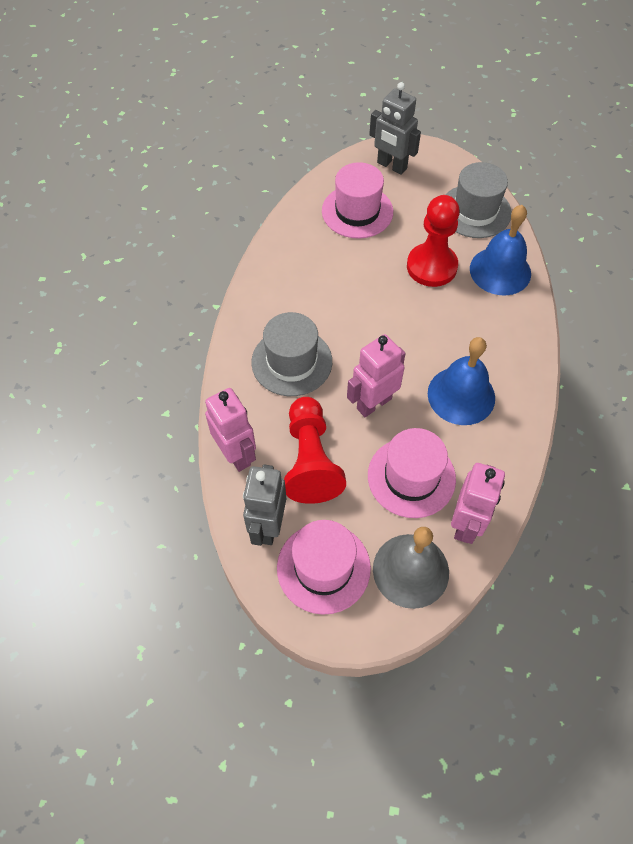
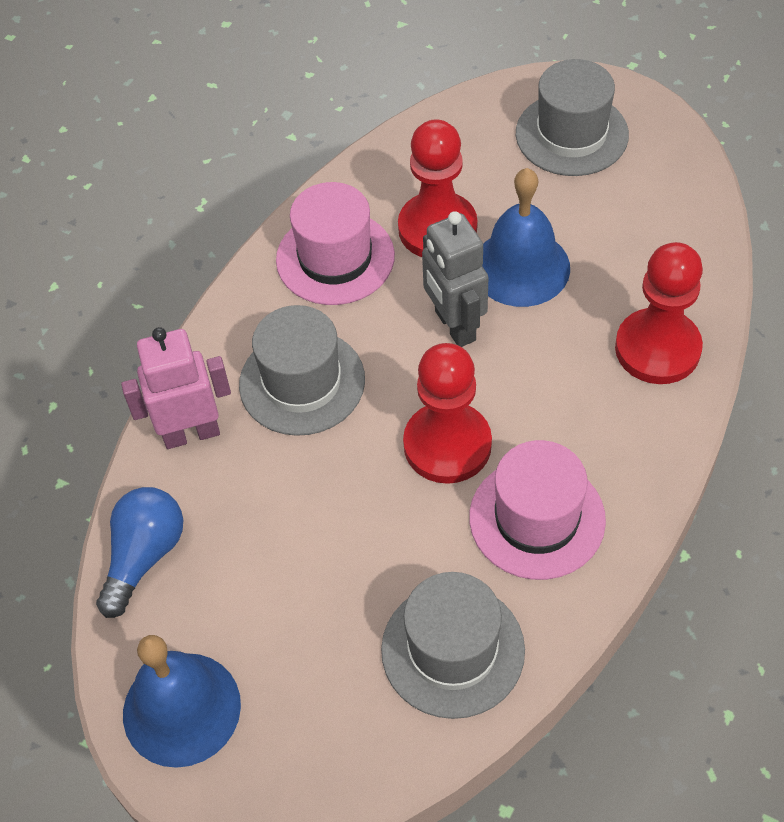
blue light bulb: none = 0 -> [96,487,183,618] = 1
grey bell: [373,527,449,609] = 1 -> none = 0
grey hat: [251,312,332,396] [445,162,512,238] = 2 -> [239,305,365,436] [381,572,525,719] [516,59,629,176] = 3
grey robot: [243,465,286,546] [369,82,421,175] = 2 -> [422,211,488,347] = 1
pink hat: [277,520,371,615] [322,162,393,239] [368,428,456,518] = 3 -> [276,182,395,305] [469,440,606,580] = 2
pink robot: [205,388,256,472] [347,334,406,417] [451,463,505,544] = 3 -> [121,327,231,449] = 1
red pawn: [284,397,346,504] [407,195,460,287] = 2 -> [398,119,477,257] [403,343,492,484] [615,242,703,384] = 3

